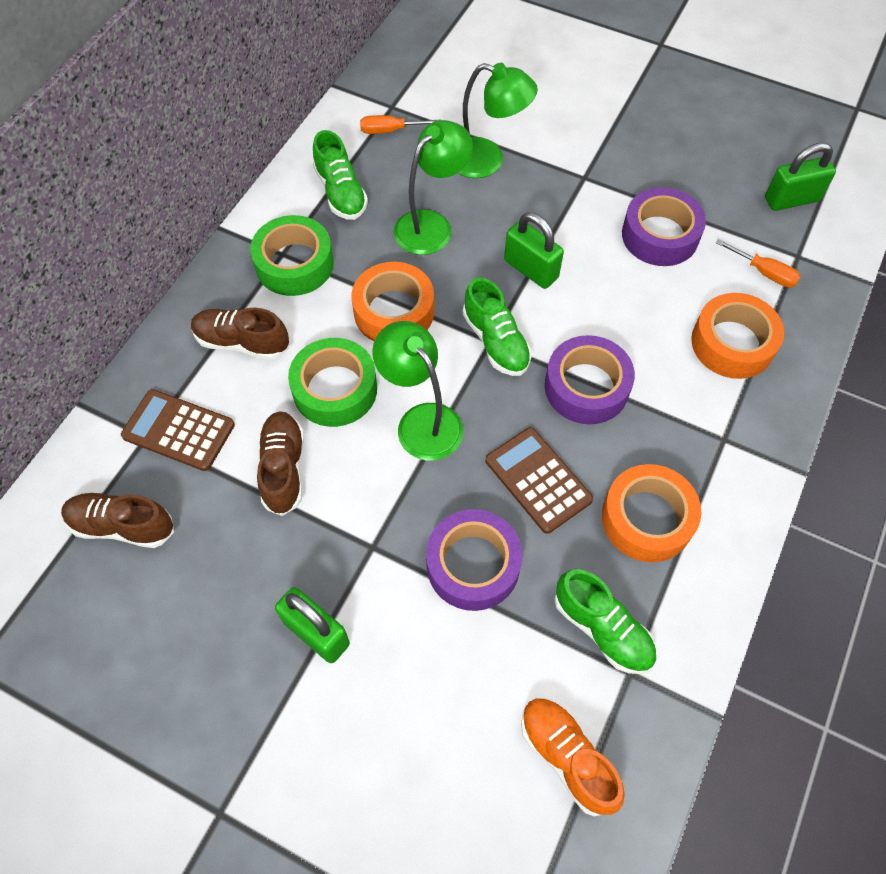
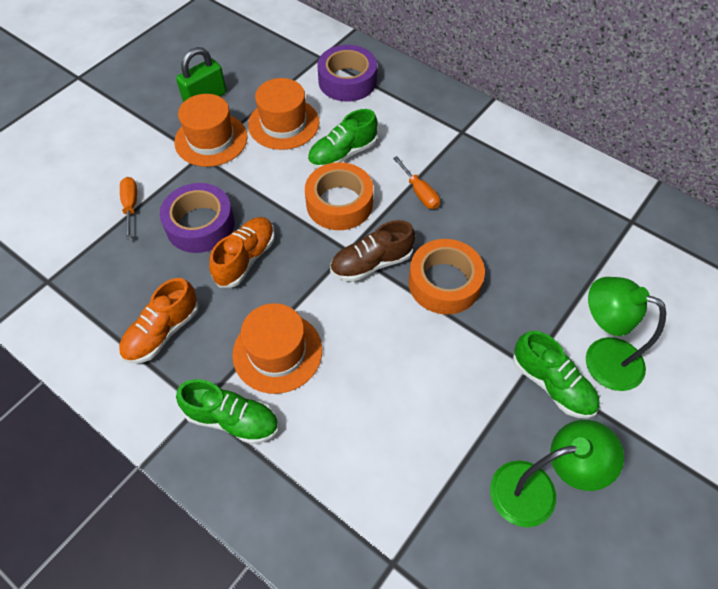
brown calculator: [121,389,235,471] [486,427,593,534] = 2 -> none = 0
brown shoe: [61,492,174,548] [191,308,289,360] [257,411,304,516] = 3 -> [330,220,415,282] = 1
green lamp: [372,321,463,461] [394,120,473,255] [458,63,538,178] = 3 -> [490,420,624,527] [586,277,666,391] = 2
green padlock: [275,587,350,663] [504,212,564,289] [765,143,836,211] = 3 -> [176,47,226,102] = 1
green tape: [250,215,334,296] [288,338,377,427] = 2 -> none = 0
orange hat: none = 0 -> [174,94,248,167] [232,303,322,394] [248,78,319,150] = 3
orange shoe: [521,697,625,816] = 1 -> [119,278,199,363] [209,217,275,288] = 2
orange tape: [351,262,434,341] [602,464,701,562] [691,293,784,379] = 3 -> [305,162,373,230] [408,239,485,315] = 2
purple tape: [426,509,522,611] [545,335,635,424] [622,187,706,266] = 3 -> [160,183,235,253] [317,45,377,102] = 2

